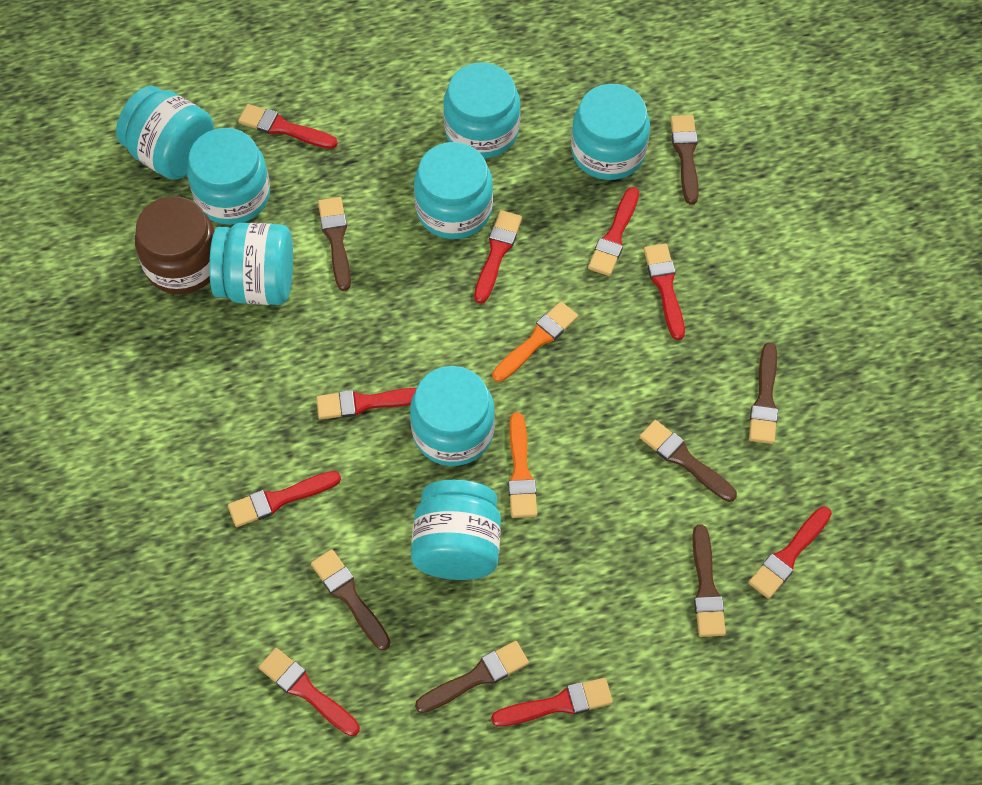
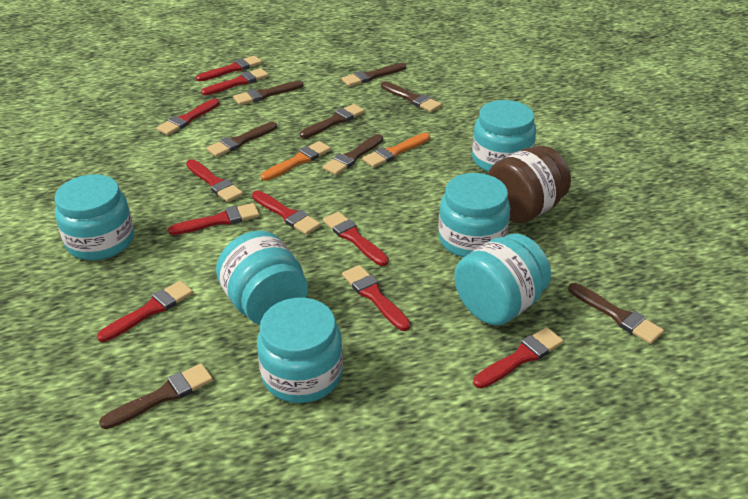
brown brush: [311,549,390,650] [318,197,351,291] [415,641,529,713] [639,420,737,502] [670,115,699,205] [692,524,726,637] [749,343,778,444] = 7 -> [99,363,213,429] [206,122,277,157] [233,81,303,105] [300,104,365,138] [323,134,383,175] [341,63,406,86] [381,81,442,112] [568,283,664,344] = 8
red brush: [228,471,341,527] [238,104,338,149] [258,648,360,736] [316,388,417,419] [474,210,522,304] [491,678,613,727] [588,187,639,276] [644,244,685,340] [748,507,832,599] = 9 -> [97,281,193,342] [156,99,219,135] [168,203,260,235] [186,159,243,202] [196,56,262,81] [201,68,269,96] [252,191,321,235] [323,212,389,266] [342,265,410,331] [473,327,563,388] = 10
turquoise jar: [116,86,214,180] [187,128,270,225] [209,223,293,305] [410,366,495,466] [411,480,501,580] [414,142,493,239] [443,62,520,158] [571,84,650,180] = 8 -> [55,174,134,260] [216,231,308,325] [257,298,343,403] [438,173,510,257] [454,234,551,325] [472,100,536,172] = 6

